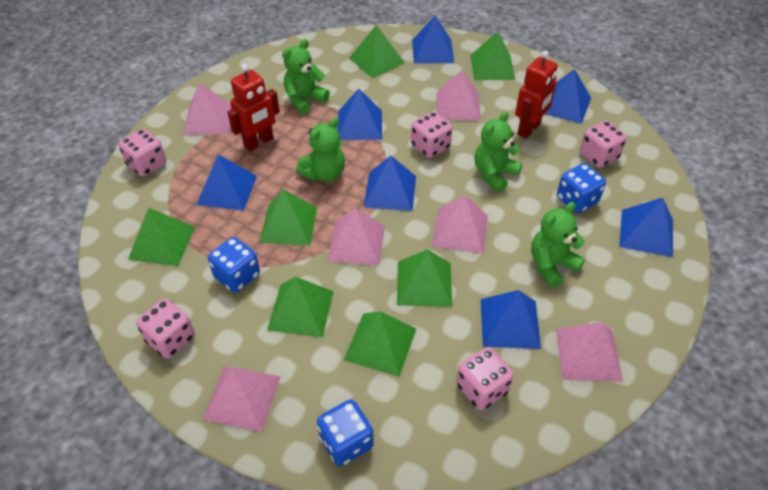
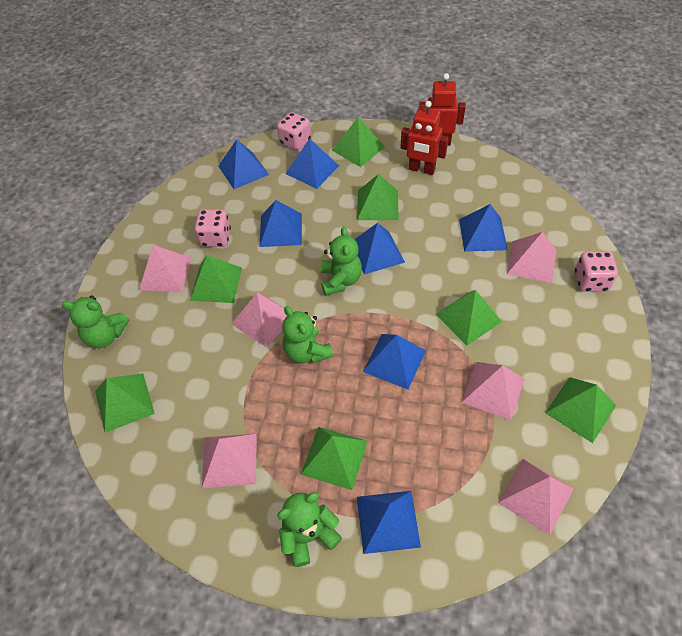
blue dice: [208,237,260,293] [317,399,374,466] [557,163,606,213] = 3 -> none = 0
pink dice: [119,129,166,177] [136,299,195,358] [411,112,453,158] [456,347,513,410] [580,121,627,168] = 5 -> [195,209,231,247] [277,112,311,151] [575,251,618,292] = 3

